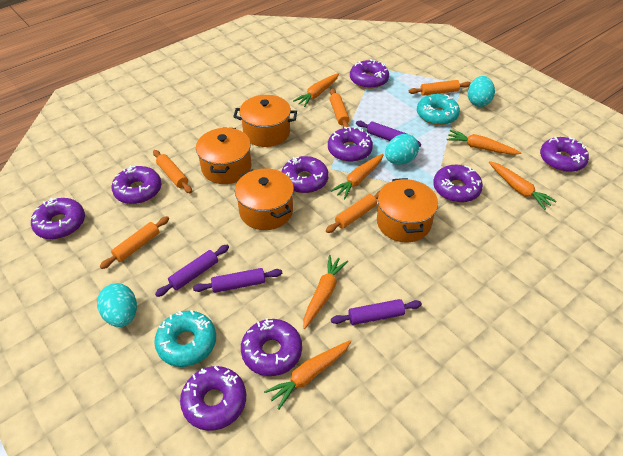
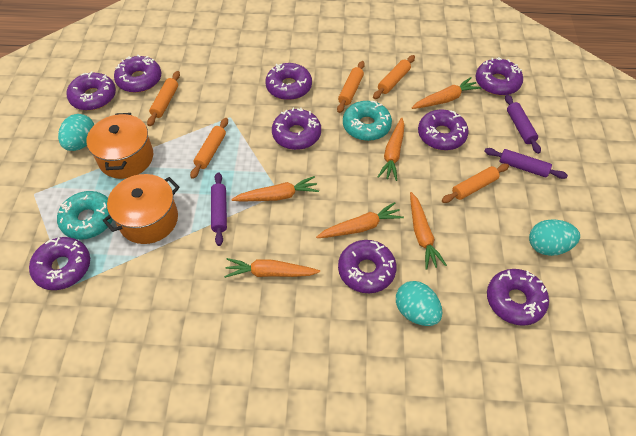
orange pot: [196,127,251,184] [233,95,297,147] [235,168,294,230] [377,178,438,242] = 4 -> [86,113,153,179] [102,174,180,244] = 2
purple rolling pin: [155,245,229,297] [193,268,283,293] [331,299,422,325] [356,121,421,147] = 4 -> [211,172,227,246] [484,148,568,179] [505,94,541,154] = 3

